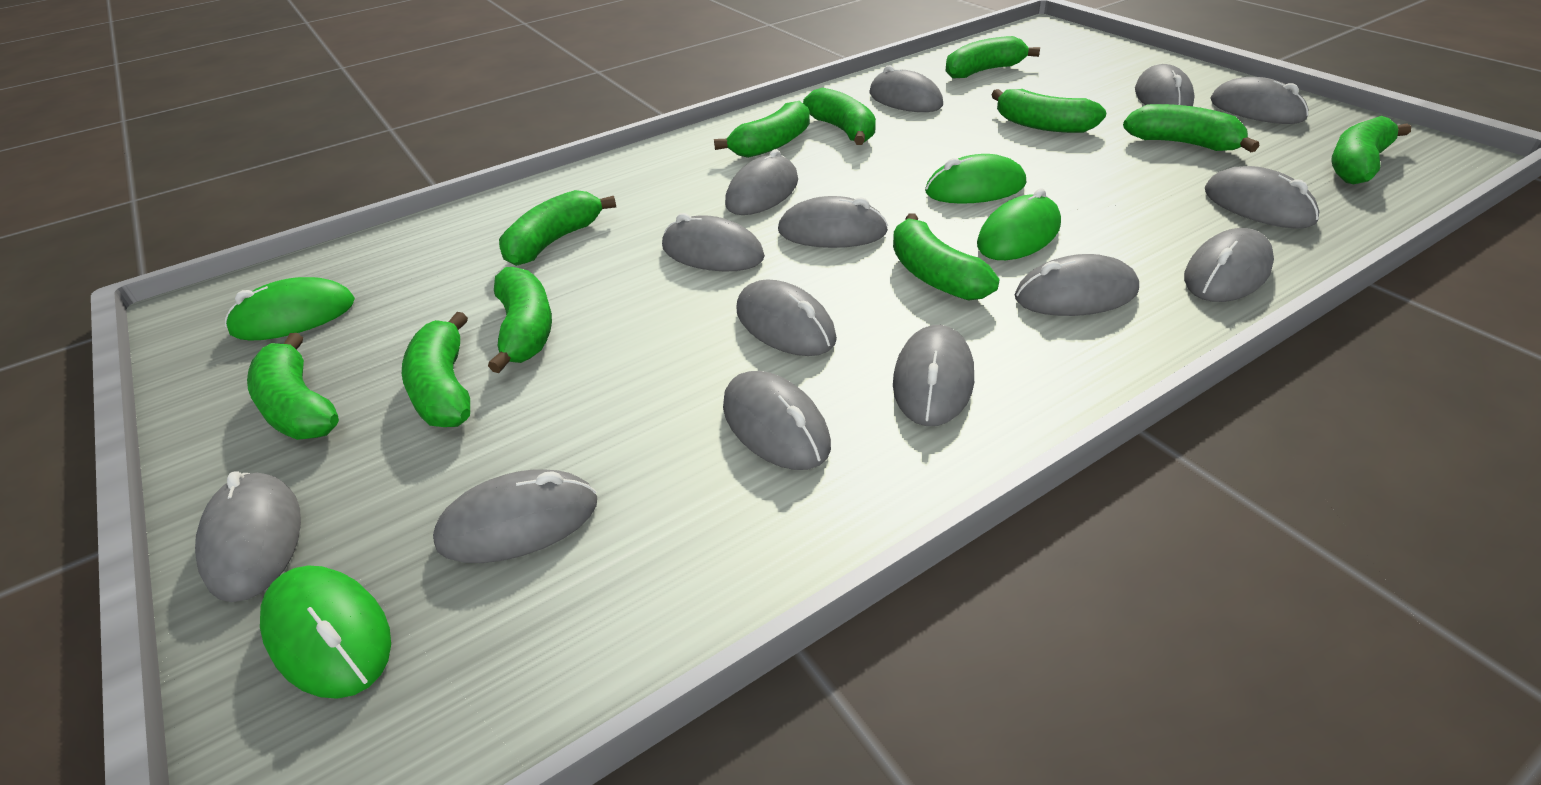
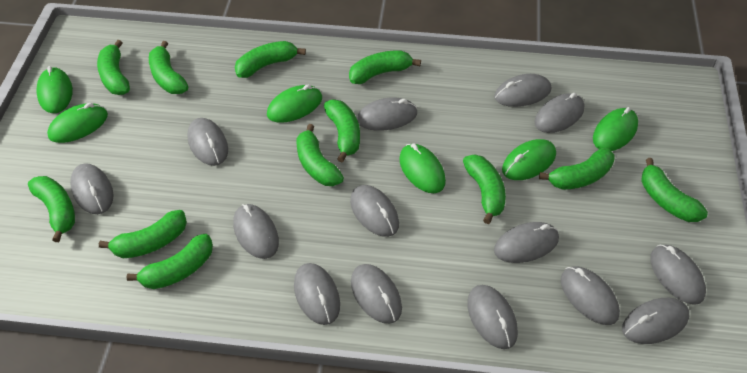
green banana: [247,333,339,440] [402,312,470,427] [488,267,552,373] [499,190,616,266] [714,101,810,158] [803,88,876,145] [893,213,1000,301] [946,36,1040,78] [991,89,1106,133] [1123,104,1259,152] [1331,116,1411,184] = 11 -> [28,176,75,242] [97,40,130,95] [99,210,187,258] [127,234,213,289] [149,41,188,94] [235,41,306,78] [296,124,344,186] [324,100,360,162] [349,50,421,84] [463,155,506,224] [539,148,614,190] [641,158,708,222] = 12
green mouse: [225,277,355,341] [260,566,391,699] [925,154,1027,204] [977,188,1061,260] = 4 -> [36,66,73,113] [47,103,108,143] [267,84,322,123] [399,143,446,193] [502,139,556,180] [593,107,638,151] = 6

